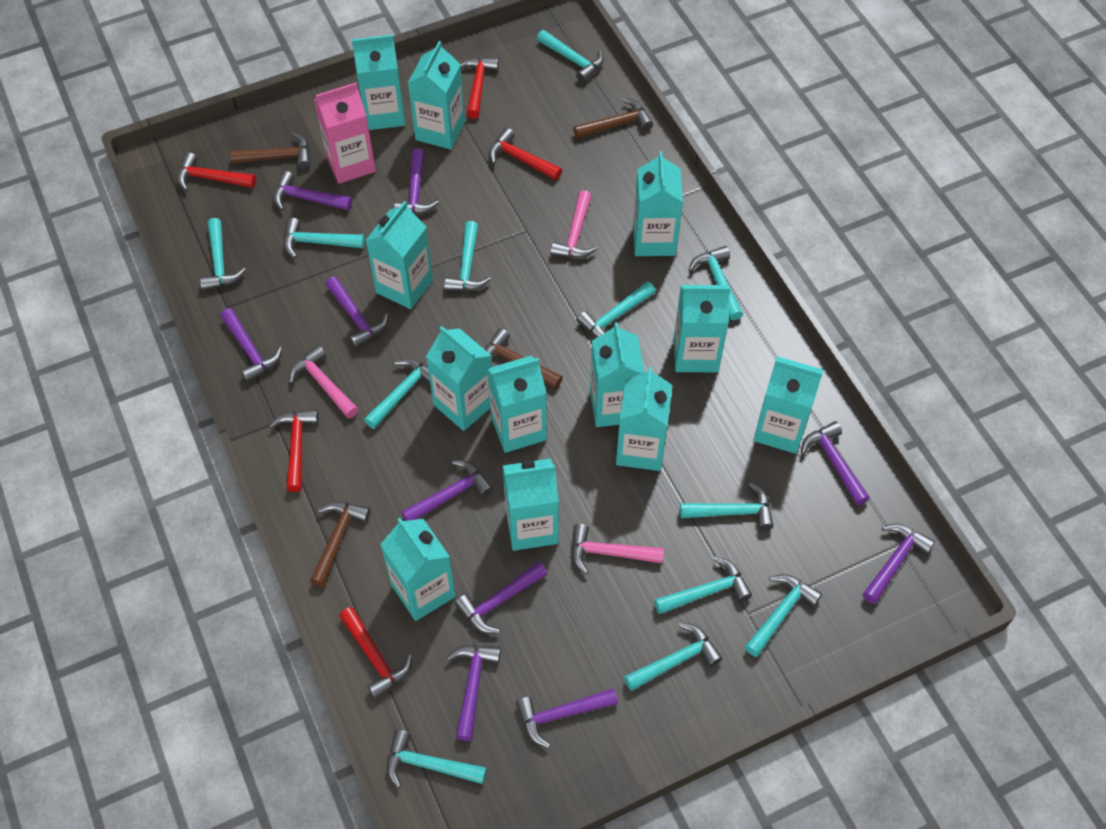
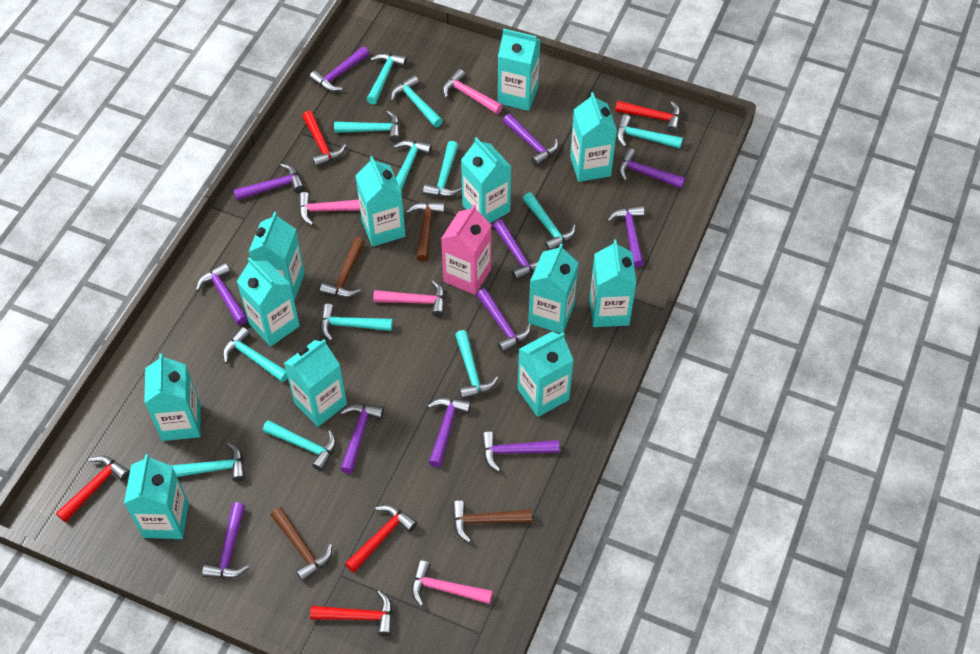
pink hammer: [289,345,359,419] [550,190,597,258] [571,524,664,574] = 3 -> [299,192,360,225] [373,280,445,317] [412,560,493,606] [443,69,503,114] = 4
purple hammer: [220,308,282,383] [273,171,352,211] [325,276,388,349] [394,148,439,215] [401,460,493,521] [446,645,501,741] [455,562,547,634] [516,688,618,748] [801,421,869,505] [863,524,935,604] = 10 -> [196,262,248,325] [202,502,250,579] [233,163,305,201] [309,46,369,91] [340,404,384,474] [428,398,471,467] [476,288,531,353] [482,432,559,472] [493,219,541,281] [503,114,558,167] [607,206,645,267] [618,148,685,189] = 12

